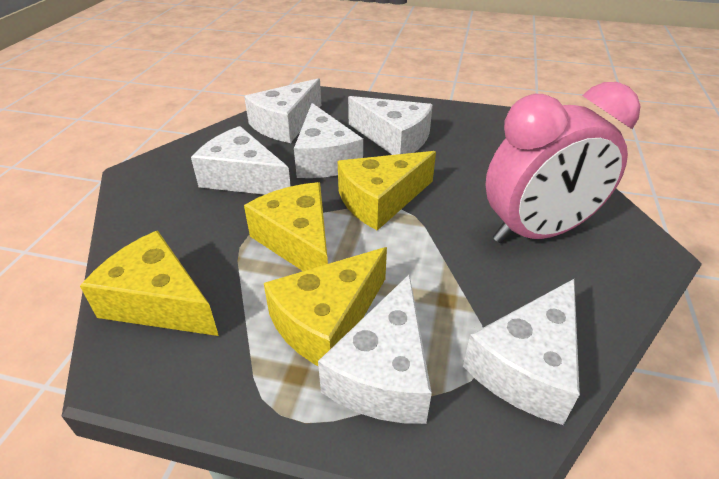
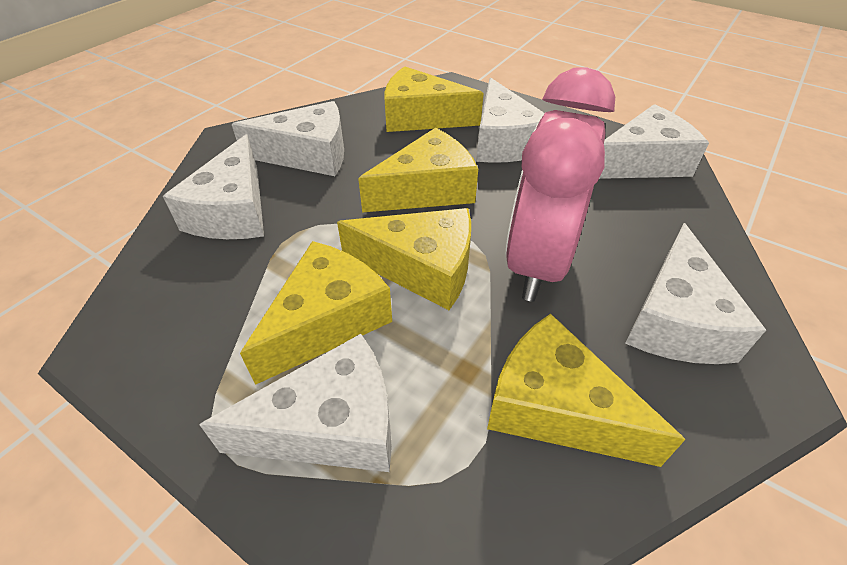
yellow cheese: [80,230,219,336] [244,182,328,271] [264,247,387,366] [338,151,436,230] = 4 -> [240,241,392,385] [337,208,471,310] [358,128,478,212] [385,66,484,132] [487,314,686,467] = 5

